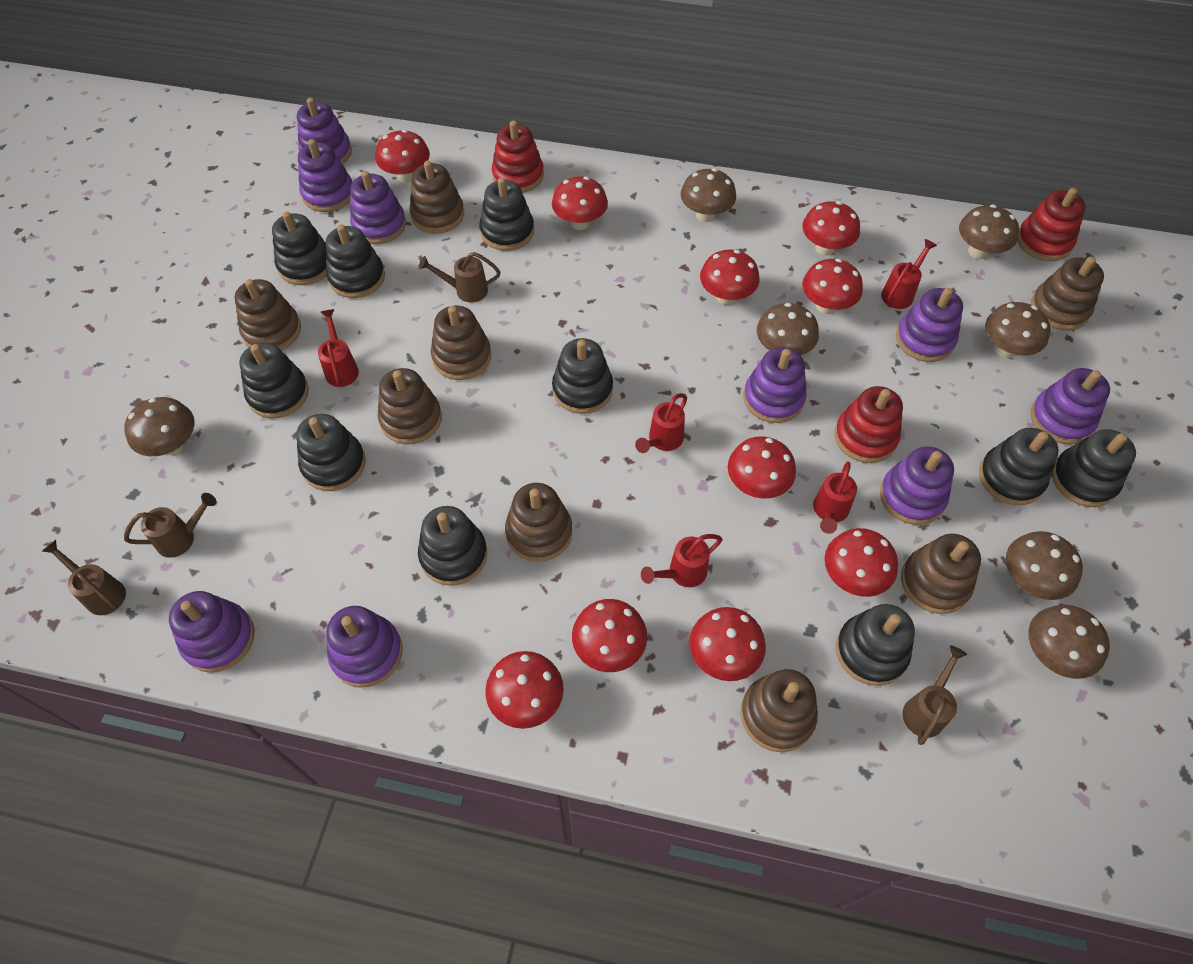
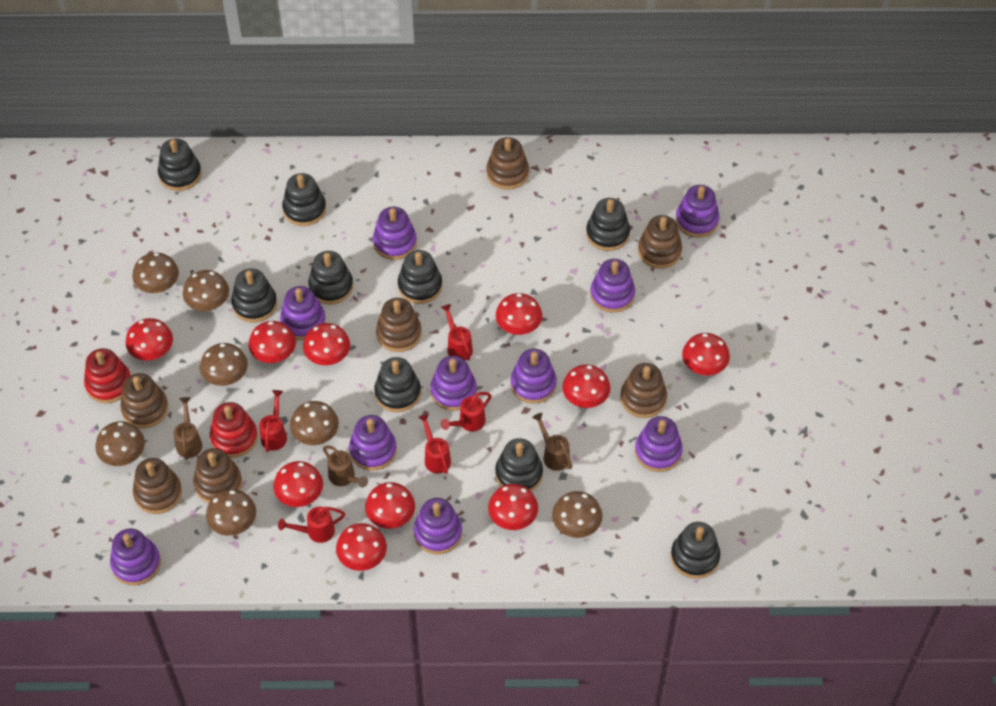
black stacking toy: [239,343,309,418] [272,212,327,285] [296,414,366,491] [326,224,385,298] [418,506,487,586] [479,177,534,251] [552,338,613,414] [836,604,915,686] [979,428,1059,505] [1052,429,1136,507] = 10 -> [158,138,202,191] [231,268,277,322] [282,173,326,226] [308,251,353,305] [374,357,421,412] [398,250,442,304] [495,438,543,491] [586,198,630,251] [671,522,720,579] = 9
brown stacking toy: [235,279,301,350] [378,368,442,445] [409,160,464,234] [431,306,491,380] [505,483,572,562] [740,669,818,752] [901,534,981,614] [1031,257,1104,331] = 8 -> [120,373,168,428] [133,458,182,514] [193,448,242,503] [376,298,422,352] [486,137,529,190] [620,363,667,418] [638,215,682,269] = 7
brown watering can: [42,540,126,615] [124,493,217,558] [419,252,501,303] [903,645,967,745] = 4 -> [174,397,202,460] [323,446,368,488] [532,413,572,471] = 3
purple stacking toy: [169,591,255,673] [297,98,352,164] [298,139,352,212] [326,606,403,688] [350,171,406,244] [743,347,807,423] [880,446,954,525] [896,288,963,362] [1030,368,1110,444] = 9 -> [110,528,161,585] [280,286,326,340] [349,415,397,471] [373,207,417,260] [413,498,462,554] [431,356,477,411] [511,349,557,404] [590,259,635,313] [635,416,683,472] [675,185,720,238] = 10
red stacking toy: [492,121,544,193] [835,386,903,463] [1017,188,1086,261] = 3 -> [84,348,131,403] [210,402,258,458] = 2

